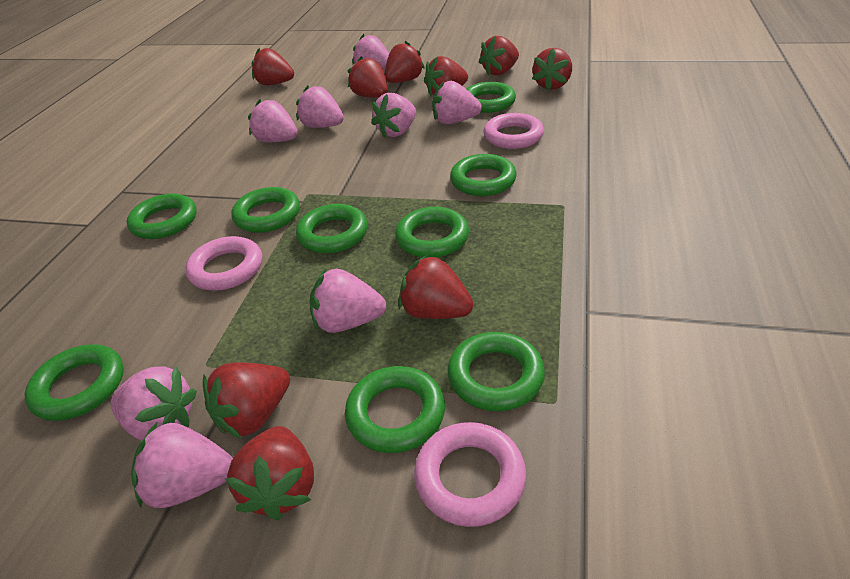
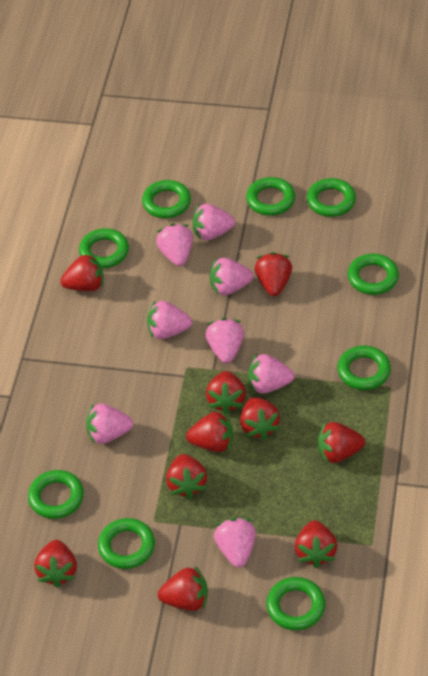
pink ring: [185,236,262,291] [414,422,526,527] [483,113,544,149] = 3 -> none = 0
red strawberry: [203,362,290,439] [225,426,314,521] [252,47,294,85] [348,56,388,98] [385,41,425,83] [398,254,473,319] [424,56,468,96] [479,36,519,76] [532,48,572,91] = 9 -> [34,540,77,587] [60,253,104,291] [158,566,208,611] [166,454,207,499] [186,411,233,452] [206,371,246,414] [240,397,280,440] [255,252,292,296] [295,520,337,568] [318,422,365,463] = 10

